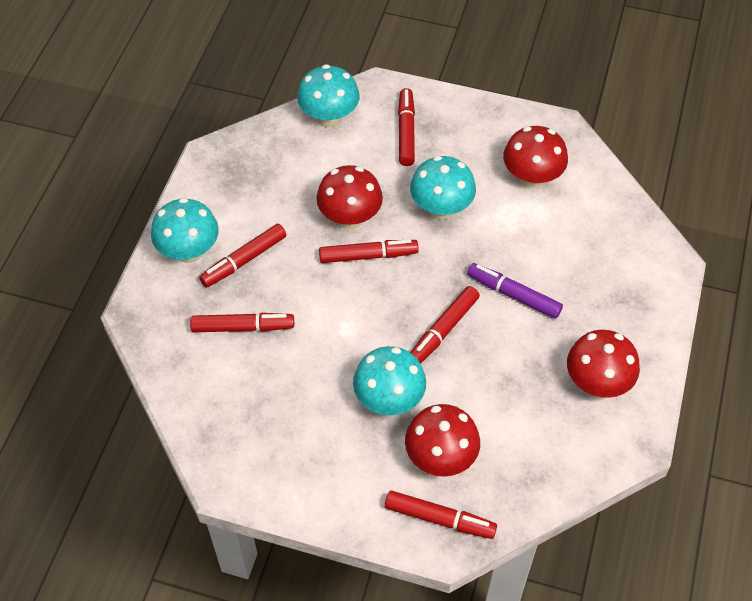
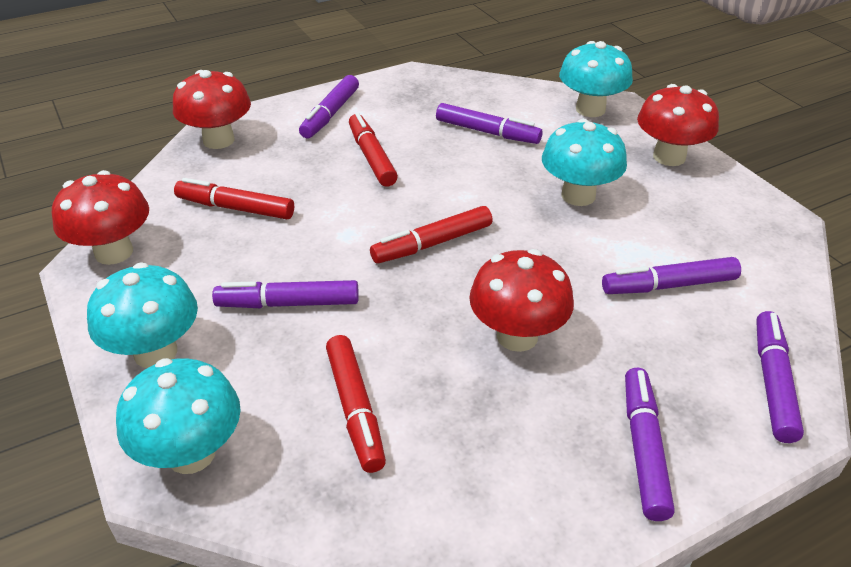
purple marker: [467,263,563,319] = 1 -> [212,280,359,308] [299,75,359,138] [436,103,543,144] [602,257,741,294] [625,368,675,521] [756,311,804,443] = 6
red marker: [190,313,294,333] [199,224,286,288] [319,239,419,263] [385,490,497,539] [398,88,415,166] [410,286,480,364] = 6 -> [174,178,294,219] [326,335,386,473] [349,113,398,187] [370,206,493,263] = 4

